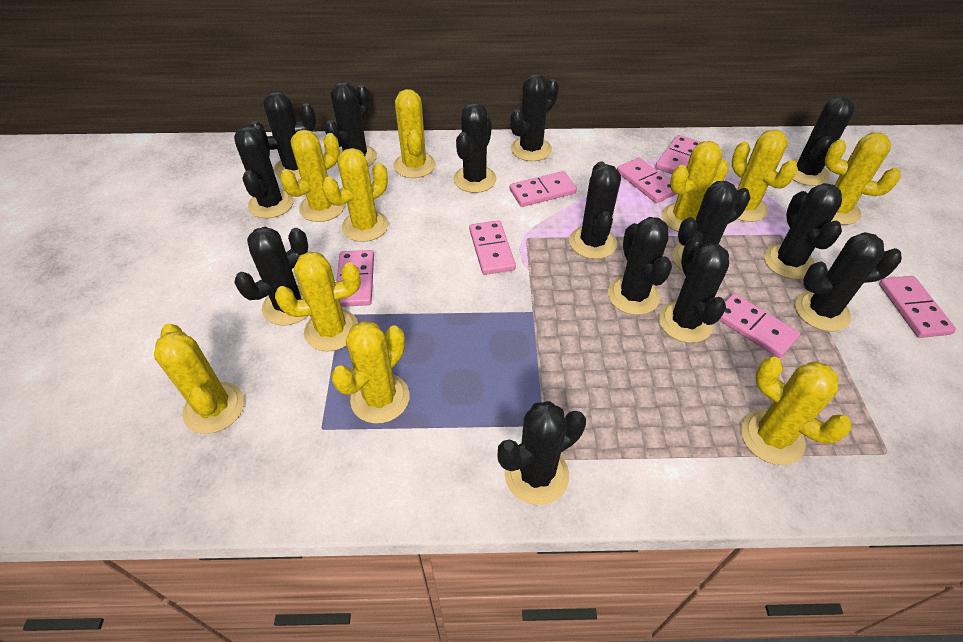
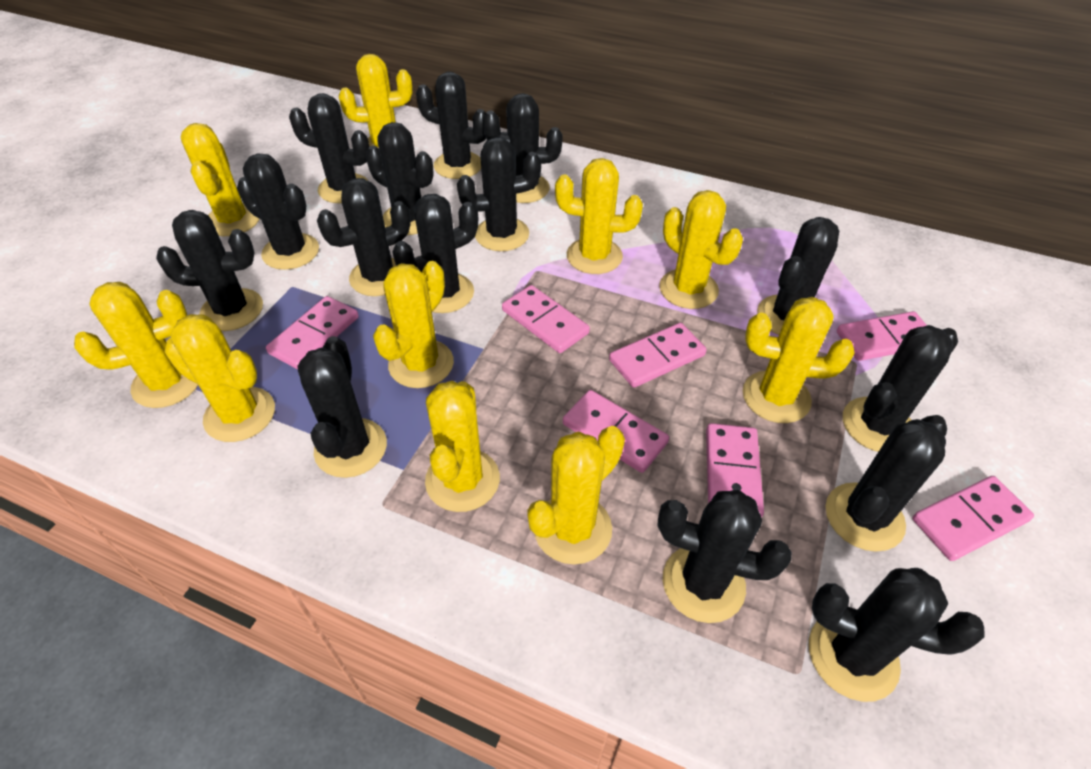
black cactus: [234,125,294,218] [234,227,308,326] [250,92,316,180] [324,82,377,167] [453,103,496,193] [498,401,586,505] [510,74,559,161] [569,162,621,259] [608,217,672,315] [659,237,729,343] [672,181,750,271] [764,183,842,280] [792,96,855,186] [795,232,902,332] = 14 -> [156,210,263,331] [237,153,319,270] [289,93,369,203] [297,336,387,478] [317,178,411,296] [366,122,433,235] [393,194,478,313] [416,72,486,179] [457,137,541,251] [483,93,563,203] [657,490,792,623] [757,217,839,335] [809,568,985,702] [826,415,947,552] [843,325,958,452] = 15

